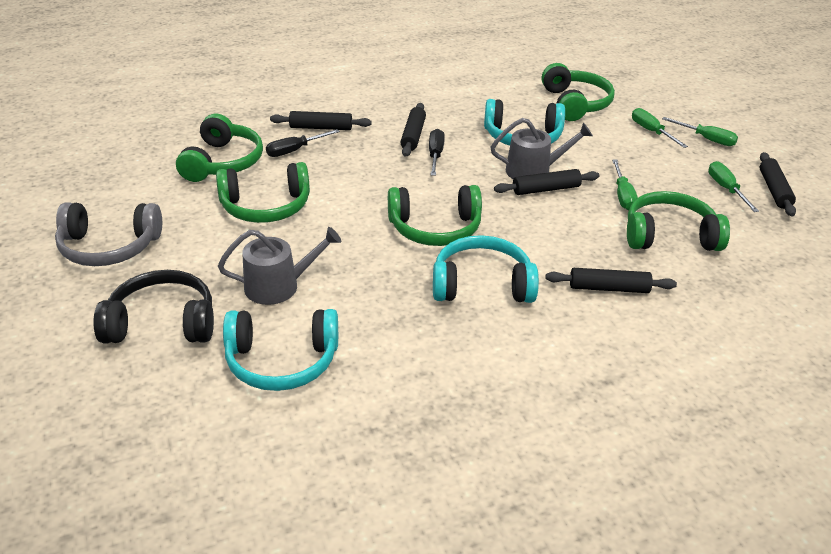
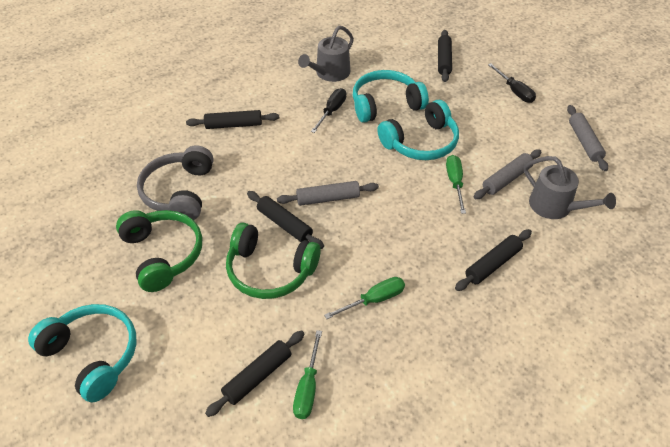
black headphones: [93,270,214,343] = 1 -> none = 0
green headphones: [176,114,263,182] [216,162,310,223] [388,185,482,246] [542,63,615,121] [627,191,730,251] = 5 -> [116,210,202,292] [226,223,321,299] = 2
green screwdriver: [612,159,638,210] [632,108,688,148] [662,117,738,146] [708,161,759,212] = 4 -> [293,330,322,419] [324,277,405,319] [446,155,466,214] = 3
grey rolling pin: none = 0 -> [277,181,379,206] [474,149,541,199] [567,105,608,171] = 3

